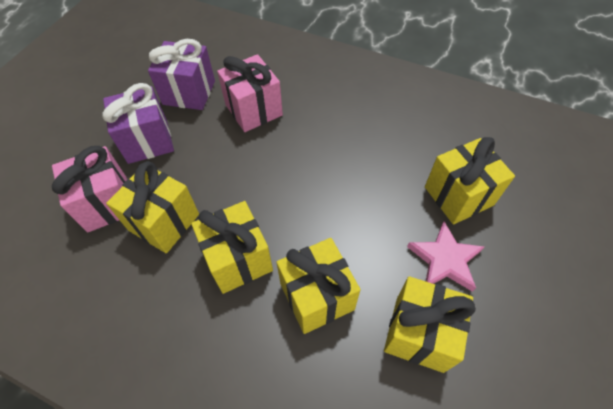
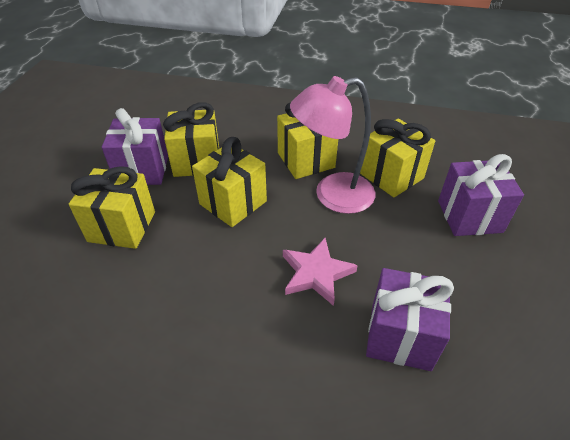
pink gift: [52,146,127,233] [217,54,283,132] = 2 -> none = 0
pink lamp: none = 0 -> [290,76,375,214] = 1
purple gift: [102,83,174,164] [148,39,215,110] = 2 -> [102,108,168,185] [366,268,454,371] [438,154,524,236] = 3

